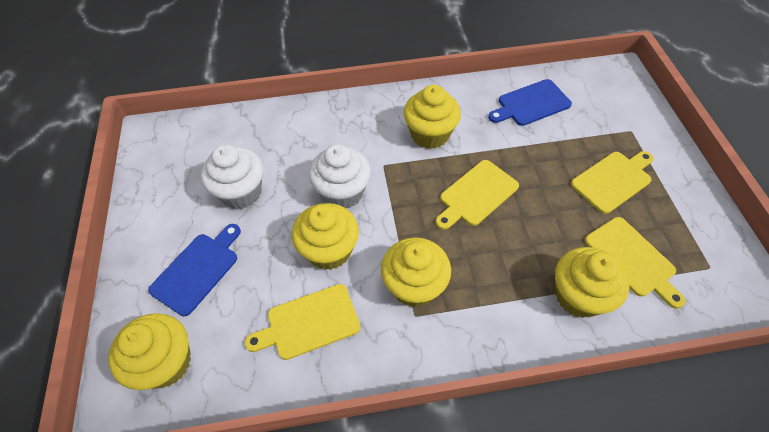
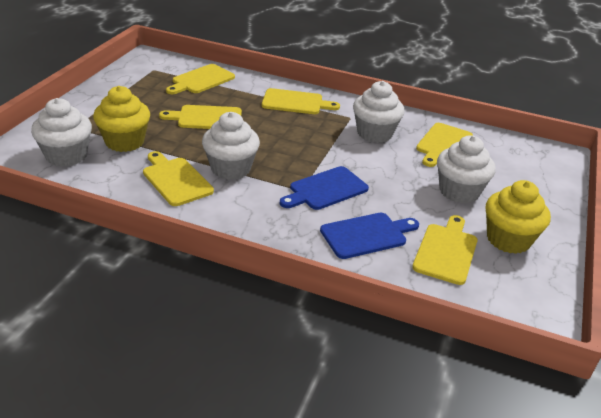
white cupcake: [201,144,263,209] [309,144,371,208] = 2 -> [31,98,92,167] [202,112,260,180] [353,81,404,143] [437,135,496,203] = 4
yellow cupcake: [108,313,191,390] [292,203,359,270] [381,237,451,307] [404,85,461,149] [555,247,630,318] = 5 -> [93,86,150,152] [486,180,551,254] = 2
yellow cutting board: [245,284,360,360] [436,160,519,230] [571,151,653,214] [585,217,686,309] = 4 -> [143,151,214,206] [159,105,242,129] [166,64,235,94] [262,88,340,114] [412,215,478,285] [416,123,473,167] = 6

